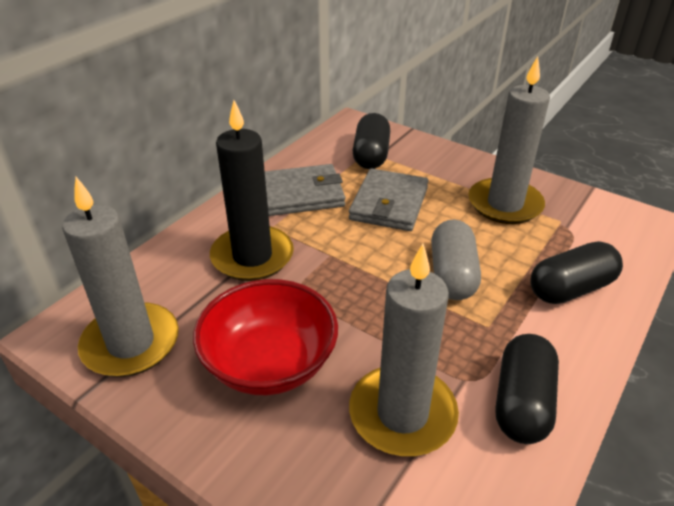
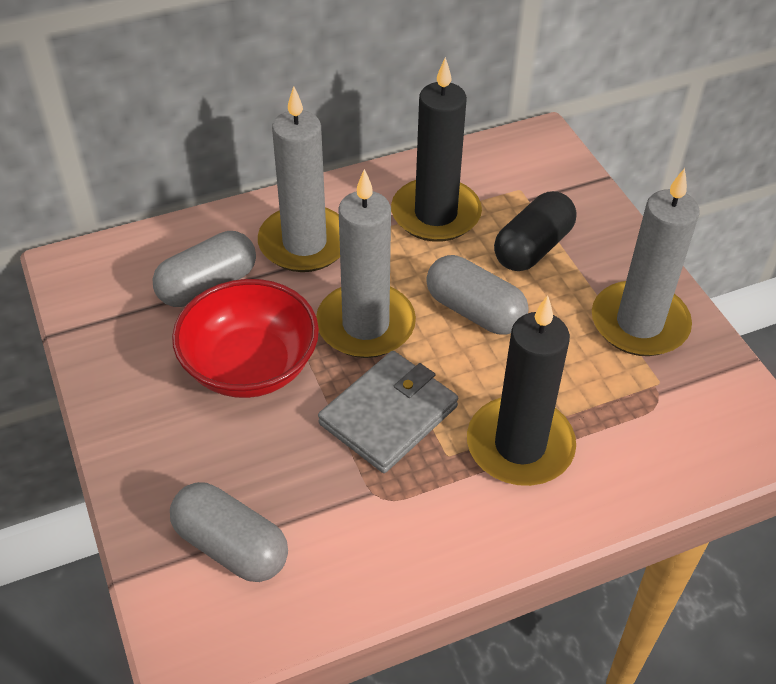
black candle: [210,100,294,281] = 1 -> [391,57,482,242] [467,295,576,486] = 2
black capsule: [352,113,390,169] [496,334,559,444] [530,241,623,304] = 3 -> [494,191,576,271] = 1
grey capsule: [431,220,481,300] = 1 -> [152,231,256,307] [170,482,288,582] [426,255,529,335] = 3
grey wallet: [265,164,345,216] [349,169,428,231] = 2 -> [318,351,458,473] = 1

